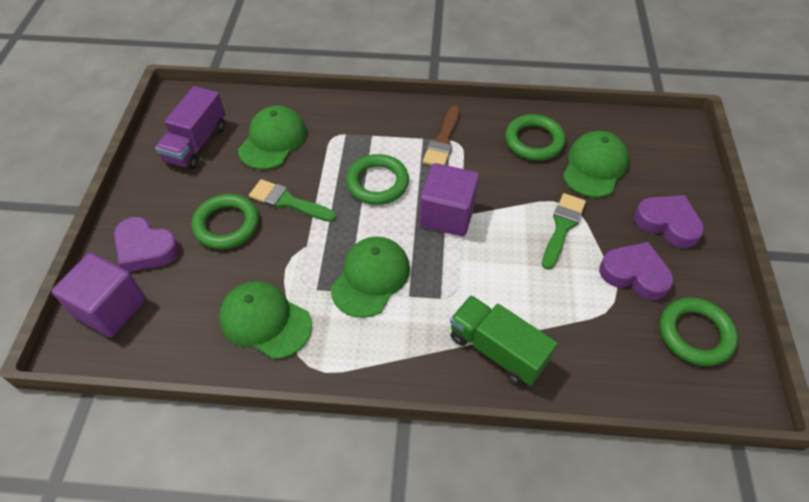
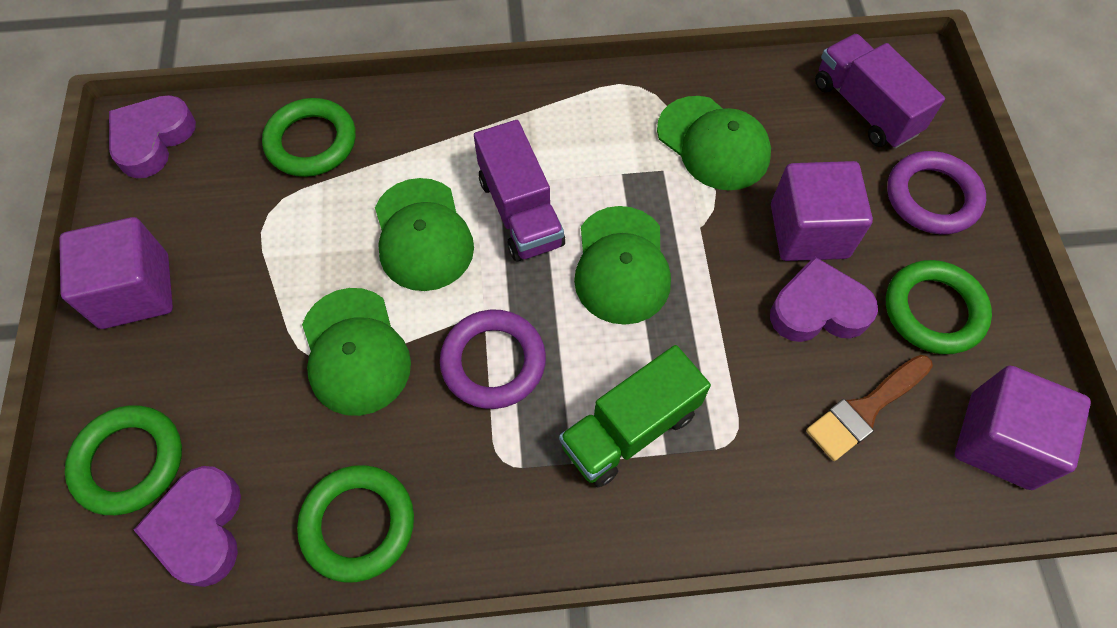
green brush: [249,179,337,222] [542,193,586,270] = 2 -> none = 0
purple cube: [51,253,146,338] [420,163,479,236] = 2 -> [59,217,173,329] [771,161,873,261] [955,366,1091,490] = 3
purple ring: none = 0 -> [440,310,546,409] [887,151,986,234] = 2
purple truck: [155,86,225,170] = 1 -> [474,120,565,261] [815,34,945,149] = 2

